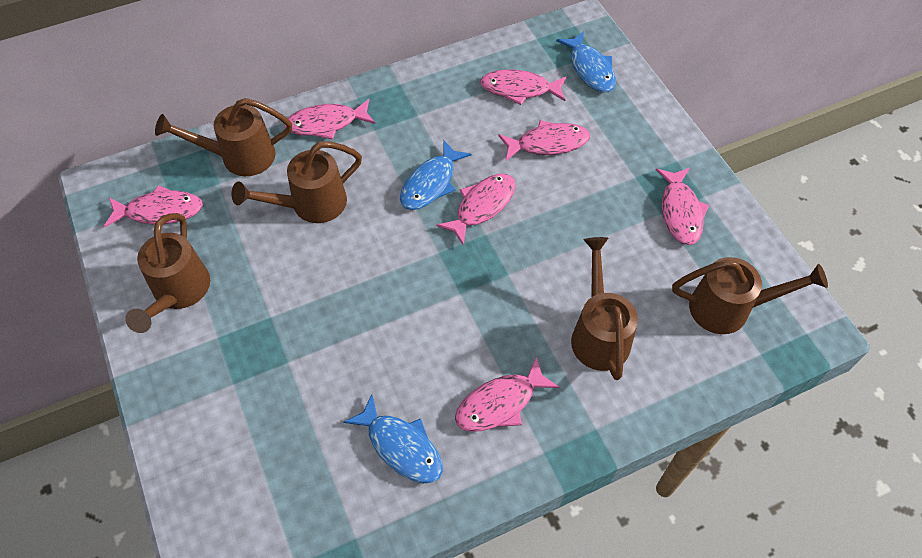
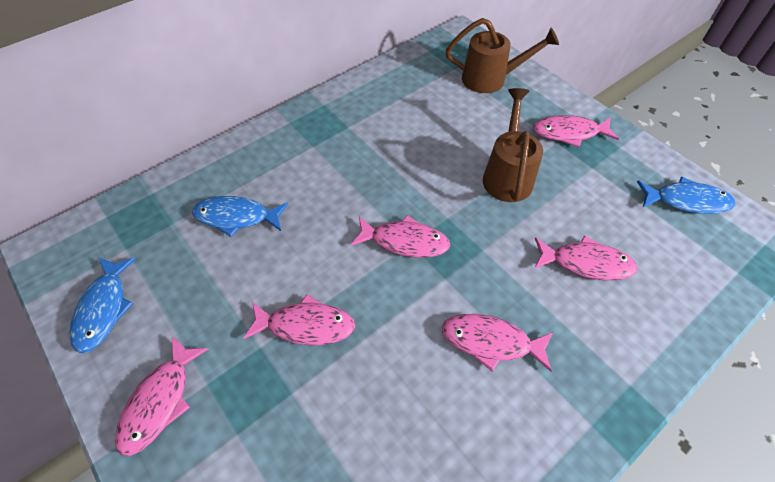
brown watering can: [125,213,210,333] [155,98,292,176] [231,141,362,223] [571,237,638,380] [672,257,828,334] = 5 -> [446,18,559,93] [483,88,543,202] = 2
pink fish: [104,185,203,227] [284,99,375,140] [436,174,516,245] [455,357,559,432] [480,69,567,105] [498,120,590,161] [656,168,709,245] = 7 -> [115,336,208,456] [243,294,355,345] [351,215,450,258] [442,314,553,372] [533,115,619,147] [534,235,638,281] = 6

